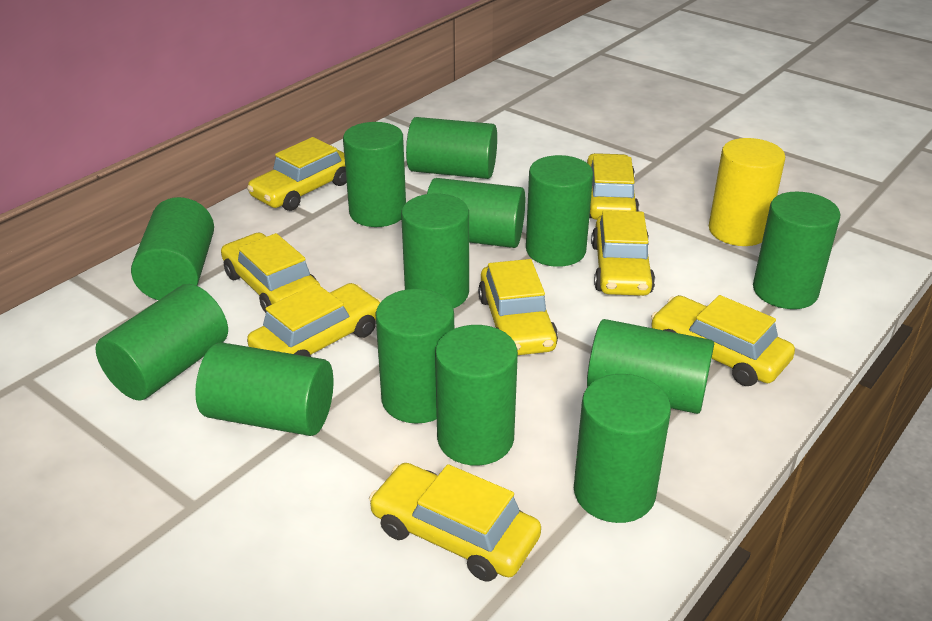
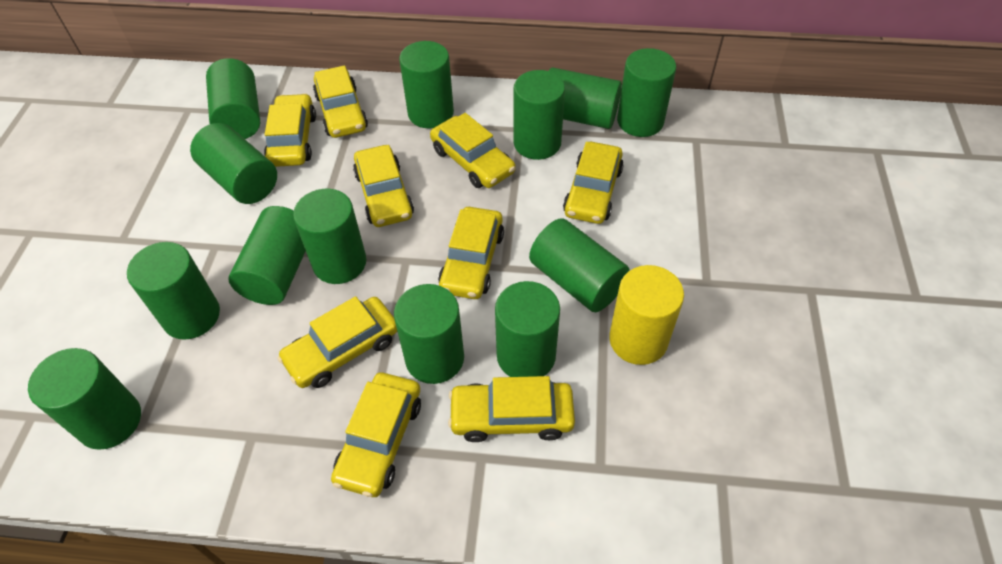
yellow car: [221,232,320,313] [247,137,347,211] [247,283,381,357] [369,463,541,581] [478,259,558,355] [587,153,639,220] [591,210,655,296] [651,295,795,386] = 8 -> [264,93,316,167] [278,296,397,388] [313,65,368,138] [331,372,421,497] [353,145,414,227] [430,113,515,188] [438,207,504,299] [448,376,575,442] [563,142,624,224] = 9

